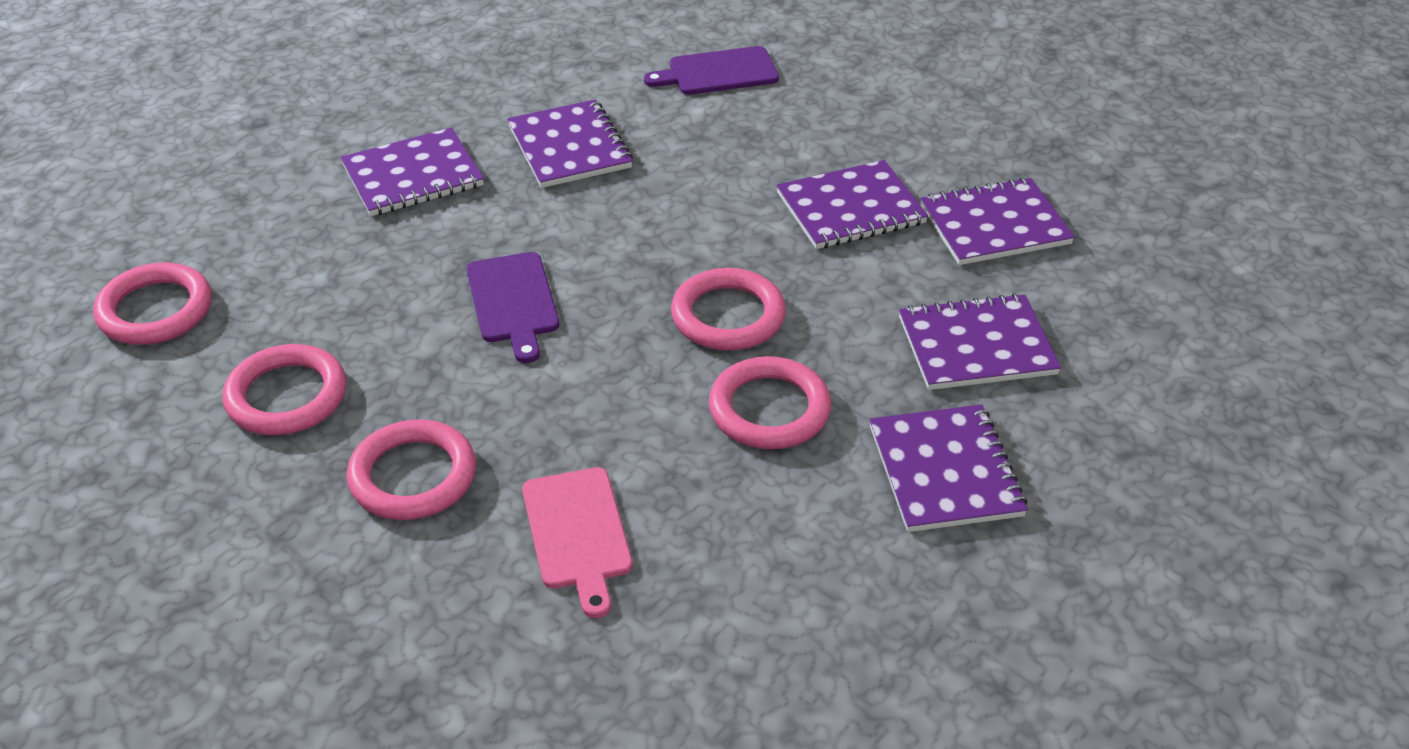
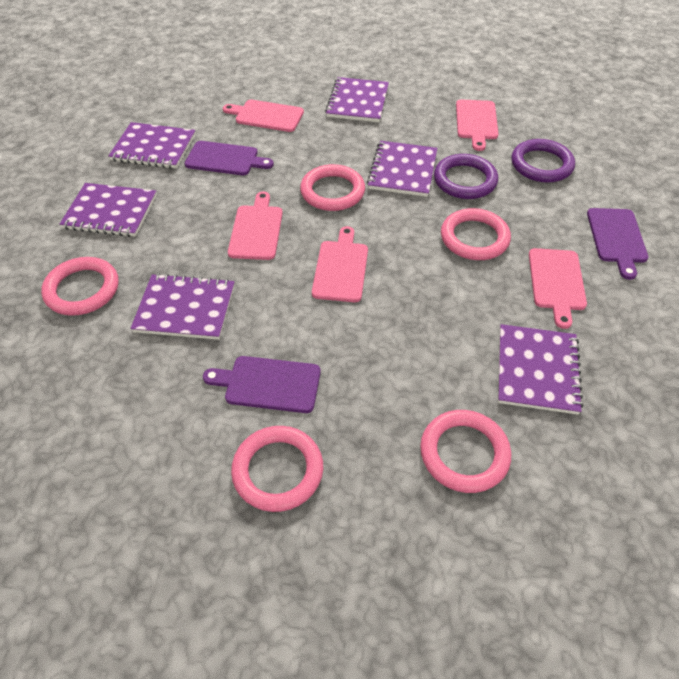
pink cutting board: [522,467,633,618] = 1 -> [223,100,304,132] [228,191,283,260] [312,226,368,302] [456,99,499,151] [529,248,587,329] = 5
purple cutting board: [467,252,559,363] [644,46,779,95] = 2 -> [185,141,274,175] [203,356,321,413] [587,208,648,280] = 3
purple ring: none = 0 -> [434,154,498,199] [511,139,575,183] = 2

